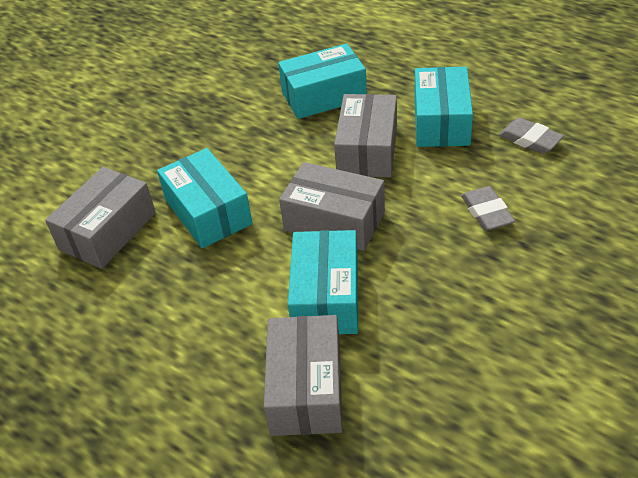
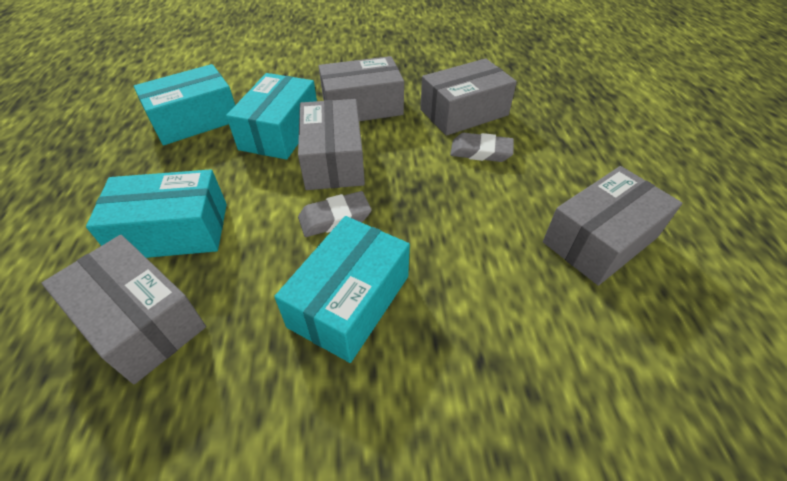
grey box: [45,167,156,269] [264,315,343,436] [279,162,385,251] [334,94,397,177] = 4 -> [42,235,206,384] [298,99,365,190] [319,56,404,121] [420,58,517,136] [543,166,682,285] = 5

